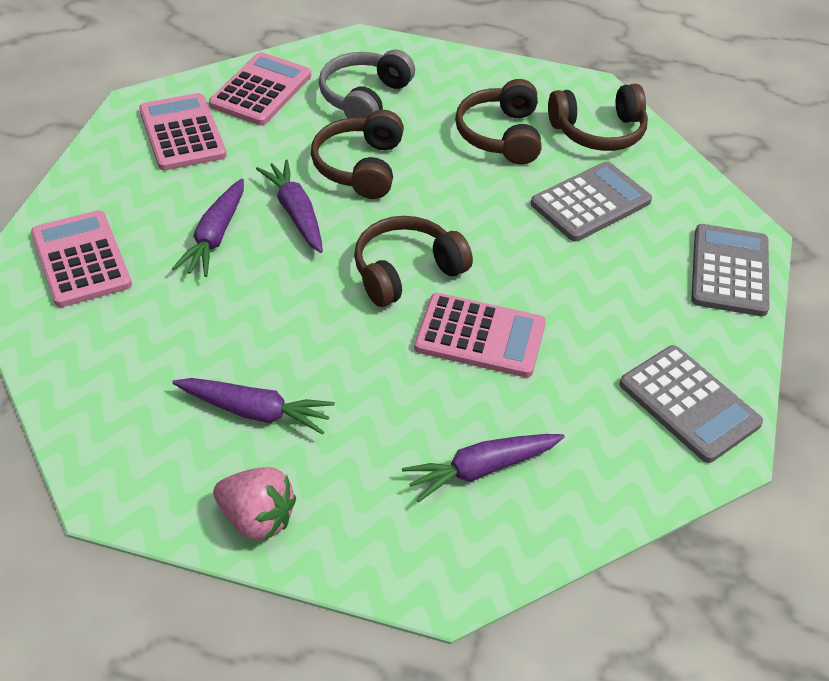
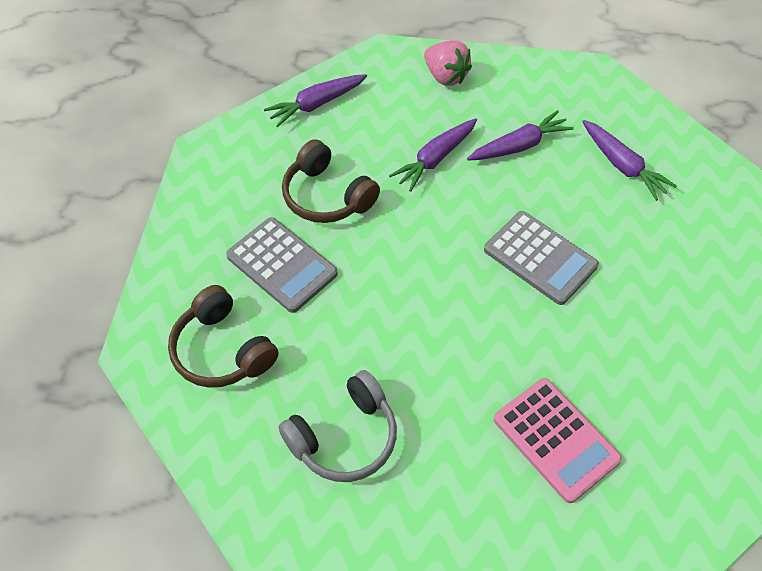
brown headphones: [311,110,404,199] [354,216,473,307] [455,79,541,165] [548,84,648,151] = 4 -> [168,285,278,388] [282,139,380,223] = 2
grey calculator: [531,161,652,242] [619,345,763,463] [691,224,769,316] = 3 -> [226,217,338,313] [484,211,599,305] = 2
pink calculator: [31,210,132,307] [139,93,227,170] [209,52,311,125] [414,293,546,377] = 4 -> [494,378,622,503] = 1

